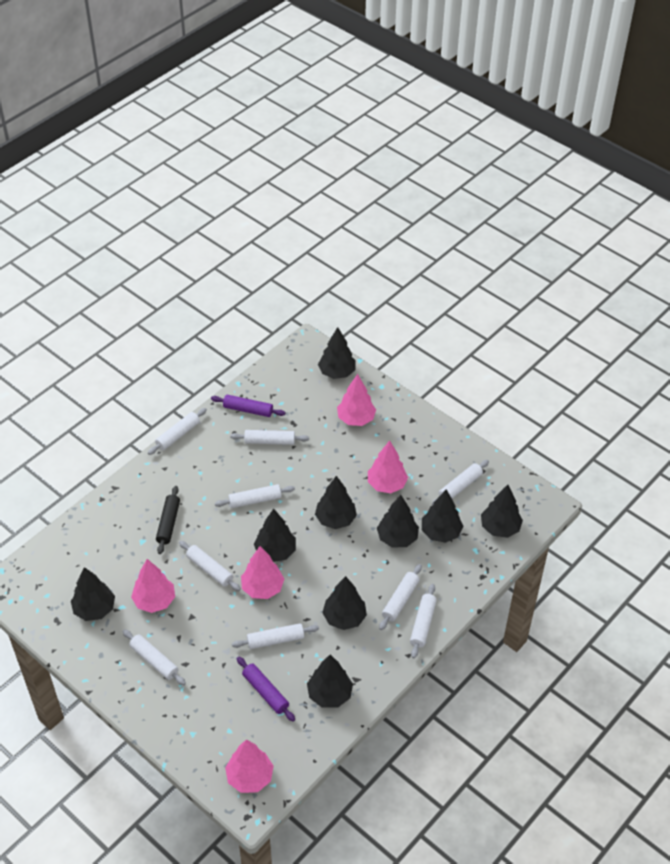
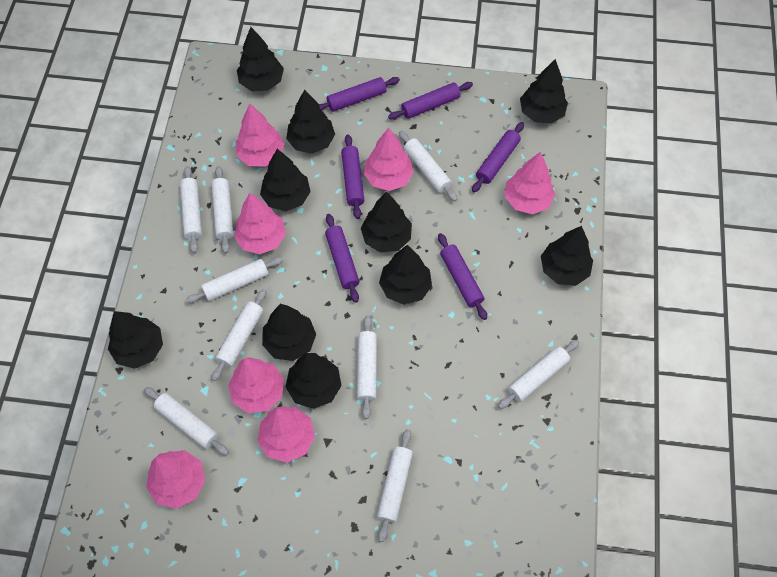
black rolling pin: [156,486,180,554] = 1 -> none = 0
black tree: [71,567,115,621] [254,509,296,562] [307,655,353,708] [315,476,357,529] [318,327,356,379] [322,576,367,630] [377,495,419,548] [422,489,463,543] [481,485,523,538] = 9 -> [108,311,163,369] [237,27,284,91] [260,149,311,211] [262,304,316,361] [286,90,335,154] [286,353,342,409] [361,191,412,253] [379,245,432,305] [520,59,568,124] [541,226,593,286] = 10
pink tree: [131,559,175,613] [225,740,274,793] [241,546,284,599] [337,374,376,426] [368,440,408,493] = 5 -> [146,450,205,509] [228,357,284,413] [234,193,286,254] [236,104,284,167] [257,406,315,463] [364,128,414,191] [505,152,555,214] = 7
purple rolling pin: [211,395,285,417] [237,657,295,722] = 2 -> [319,77,400,112] [325,214,359,303] [341,134,364,219] [388,82,473,120] [438,233,487,320] [472,122,524,192] = 6

